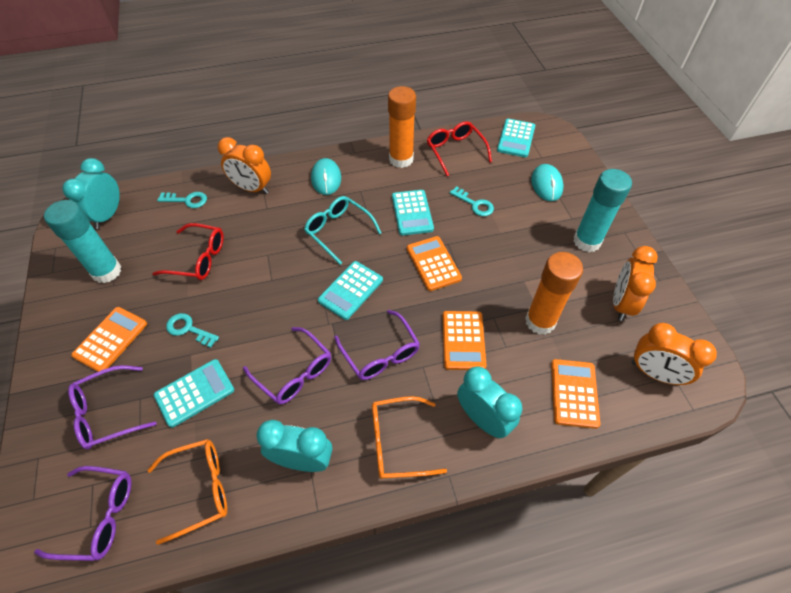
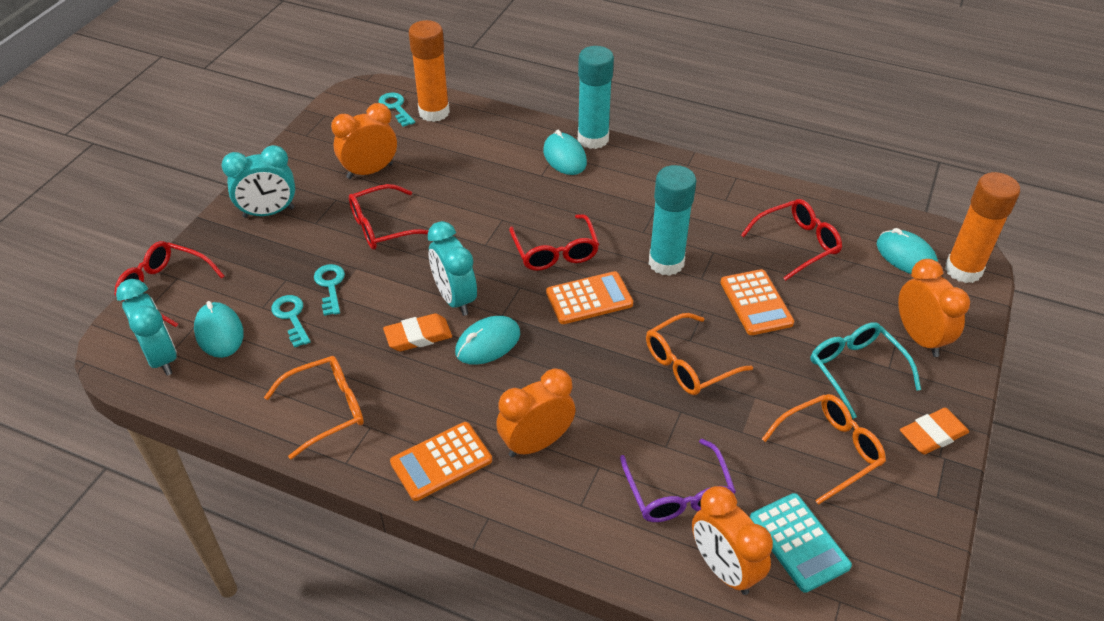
orange calculator: [71,307,147,372] [407,236,462,291] [442,311,486,370] [551,359,600,429] = 4 -> [390,422,492,501] [546,271,633,324] [720,269,794,335] = 3
orange clock: [217,137,271,194] [613,246,658,321] [632,323,717,385] = 3 -> [331,103,397,179] [496,368,576,458] [692,486,773,595] [898,259,970,357] = 4
orange eraser: none = 0 -> [383,314,452,351] [900,408,969,455] = 2
orange glasses: [148,439,227,545] [372,396,447,479] = 2 -> [264,356,364,459] [646,313,753,395] [762,394,886,505] = 3
purple glasses: [34,466,131,561] [68,365,157,450] [243,327,331,404] [334,310,420,380] = 4 -> [620,439,736,522] = 1
red glasses: [152,223,224,280] [427,121,492,176] = 2 -> [114,241,225,327] [349,184,429,249] [509,214,599,271] [741,199,842,281] = 4
turquoise calculator: [154,359,234,428] [318,261,383,320] [392,190,434,236] [497,119,535,157] = 4 -> [750,493,852,593] = 1
turquoise mouse: [311,158,341,195] [531,164,563,201] = 2 -> [194,301,244,358] [455,316,520,365] [543,130,587,175] [877,228,938,274] = 4

